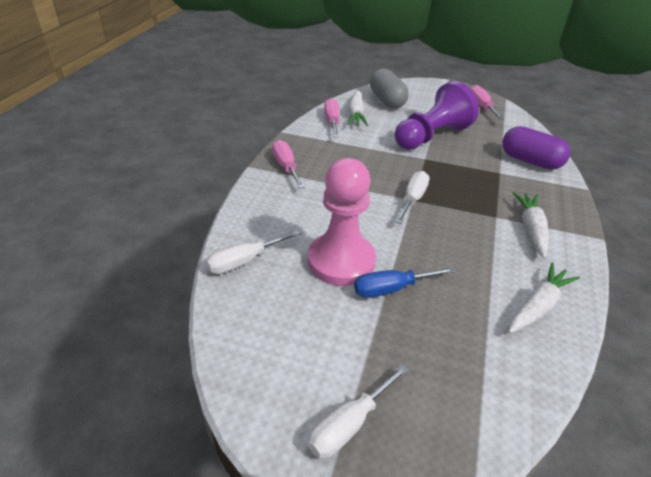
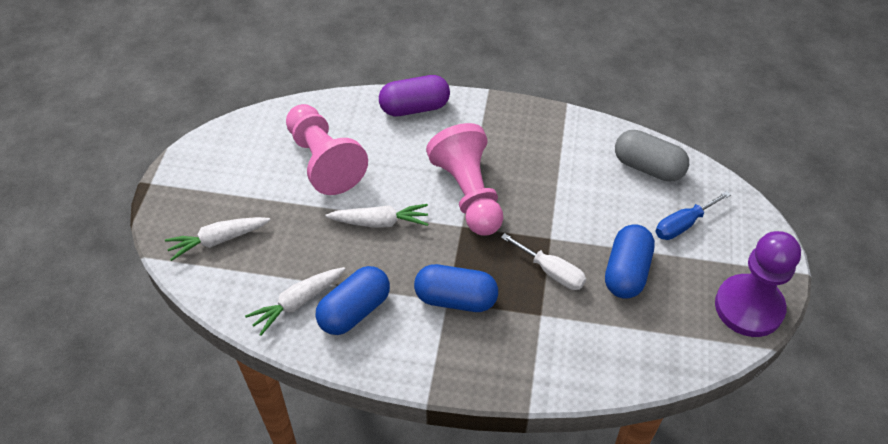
blue capsule: none = 0 -> [315,266,390,335] [414,264,498,312] [605,224,655,299] = 3
pink pawn: [308,158,376,286] = 1 -> [286,104,368,195] [426,123,503,235] = 2
pink screwdriver: [272,140,305,188] [324,98,339,137] [470,85,504,120] = 3 -> none = 0
white screwdriver: [206,230,301,274] [308,364,409,458] [395,171,430,224] = 3 -> [501,233,586,290] = 1

